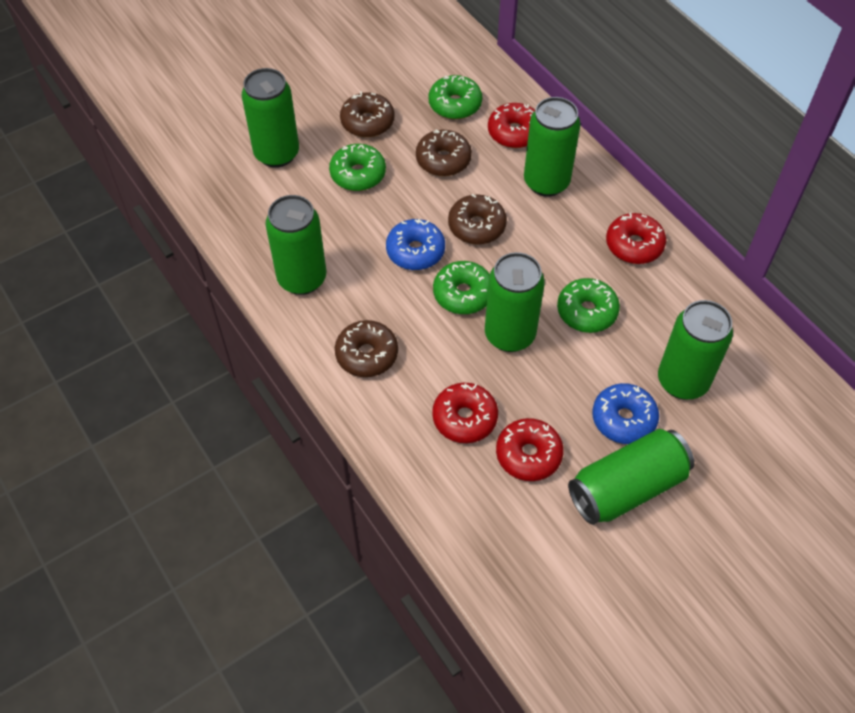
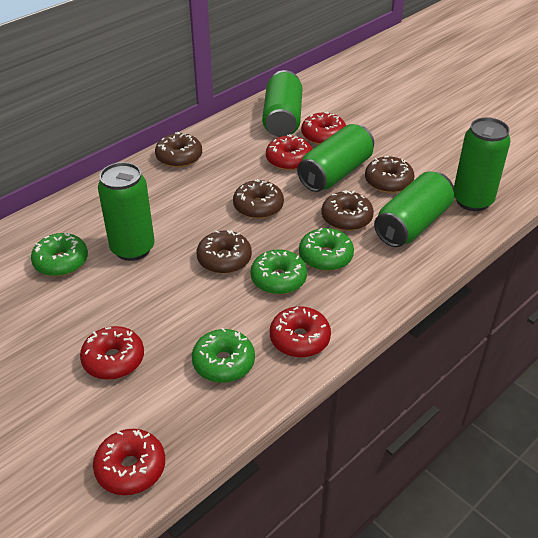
blue donut: [386,219,445,270] [592,383,659,444] = 2 -> none = 0
brown donut: [335,320,398,377] [340,91,395,137] [416,130,472,176] [448,194,507,245] = 4 -> [155,132,202,168] [197,230,252,274] [233,179,284,219] [322,190,374,231] [365,156,415,193] = 5
green can: [242,68,299,168] [265,195,326,295] [485,252,545,352] [524,97,581,197] [568,429,694,525] [658,300,733,400] = 6 -> [98,162,155,261] [262,70,302,137] [297,124,374,192] [374,172,454,247] [454,117,511,211] = 5
red donut: [432,383,498,443] [488,103,535,148] [496,418,564,481] [606,212,666,264] = 4 -> [80,326,144,380] [93,429,165,495] [266,134,312,170] [270,307,331,358] [301,111,346,145] = 5

